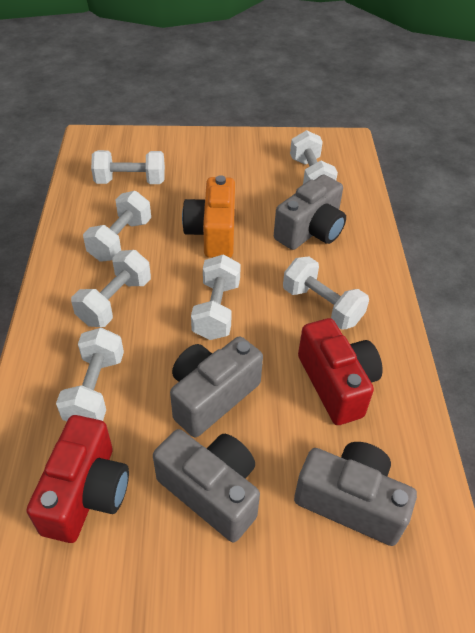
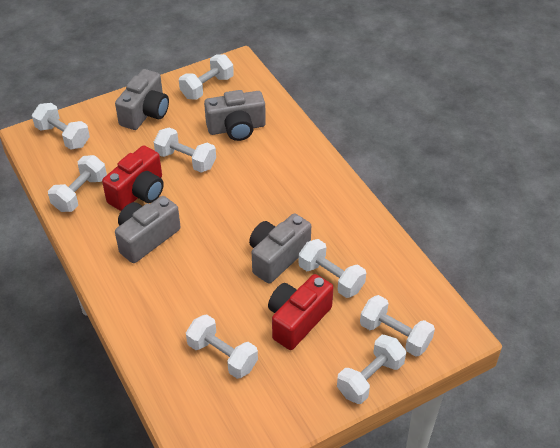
orange camera: [182,175,235,258] = 1 -> none = 0
white dumbbell: [56,328,124,422] [71,250,151,327] [83,191,151,262] [91,150,165,184] [191,254,241,340] [283,256,369,330] [290,130,338,184] = 7 -> [32,103,90,149] [48,155,107,212] [154,127,216,173] [179,54,234,100] [186,314,258,379] [299,239,366,298] [337,335,406,404] [360,295,435,357] = 8

